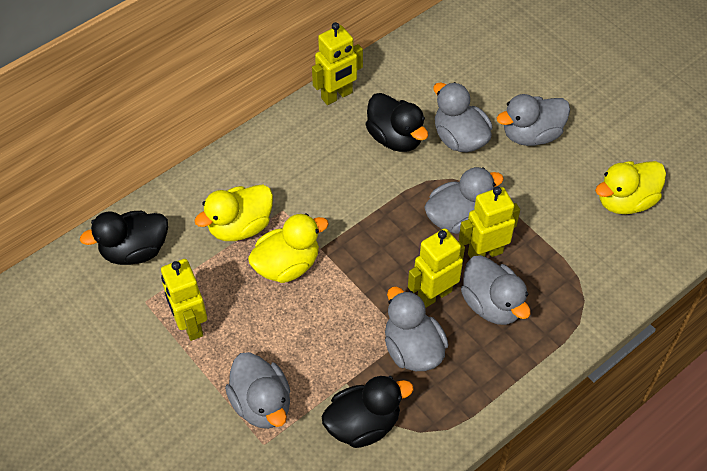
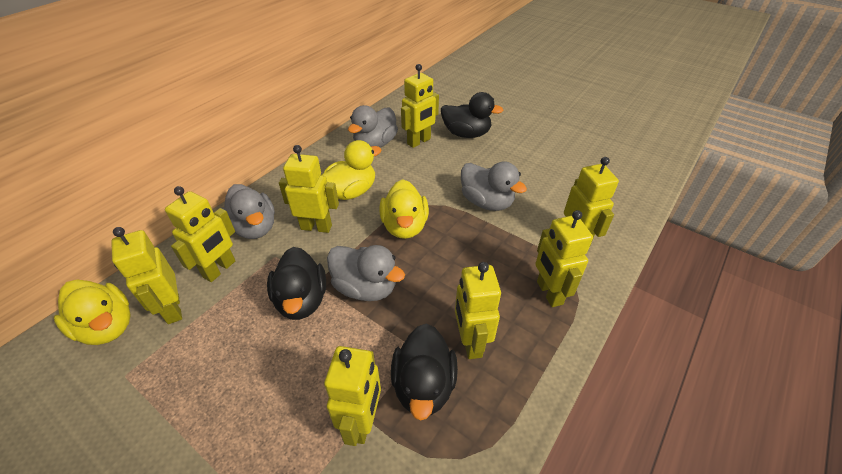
grey duck: [225,352,290,429] [385,287,448,371] [424,167,504,234] [433,82,492,152] [461,255,531,325] [497,94,570,146] = 6 -> [221,184,275,239] [327,245,405,301] [348,105,398,148] [461,161,527,211] = 4
yellow robot: [161,259,207,341] [312,22,363,105] [408,228,465,308] [459,187,520,259] = 4 -> [111,227,182,324] [165,186,235,282] [279,145,339,233] [324,346,381,446] [401,64,439,148] [455,262,501,359] [535,210,593,307] [564,157,619,248] = 8

